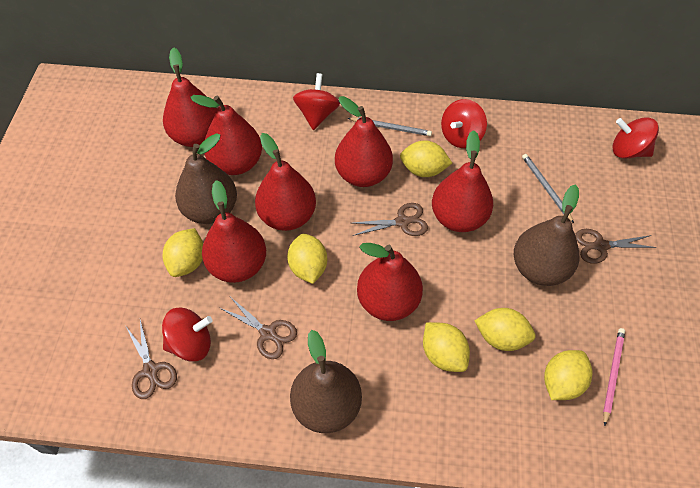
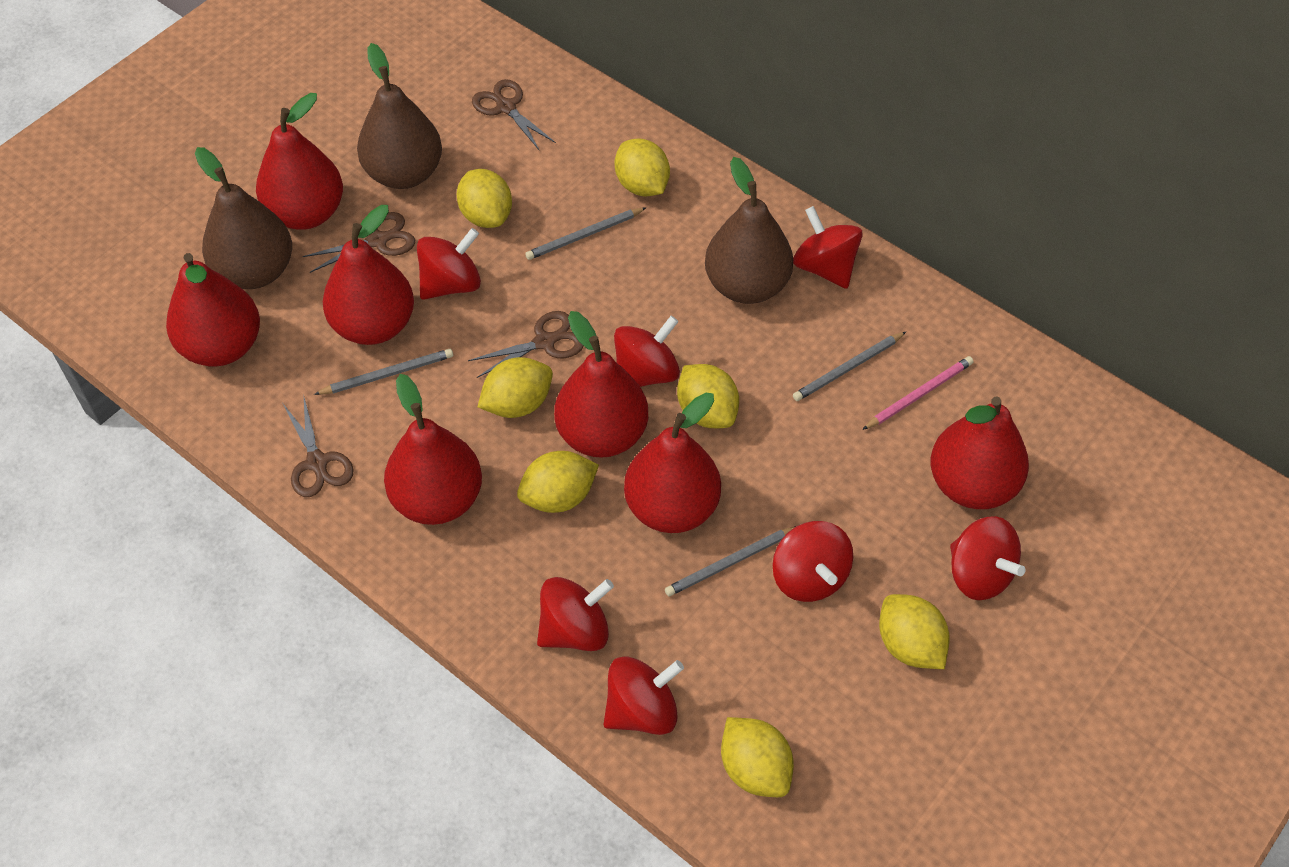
grey pencil: [348,117,432,136] [522,154,574,223] = 2 -> [314,349,453,395] [525,207,647,260] [665,526,796,596] [793,332,906,401] = 4
red spinning top: [162,308,213,362] [293,73,340,130] [441,99,487,148] [612,117,659,159] = 4 -> [417,228,481,300] [537,577,614,651] [603,657,684,735] [614,316,680,387] [773,521,853,602] [793,206,863,289] [950,516,1026,600] = 7
yellow lemon: [163,228,203,277] [287,234,327,284] [400,140,452,177] [423,322,470,372] [474,308,536,351] [544,350,592,400] = 6 -> [457,169,512,228] [478,357,553,418] [517,451,599,513] [615,139,670,197] [677,364,739,428] [721,717,794,797] [879,594,950,669] = 7

